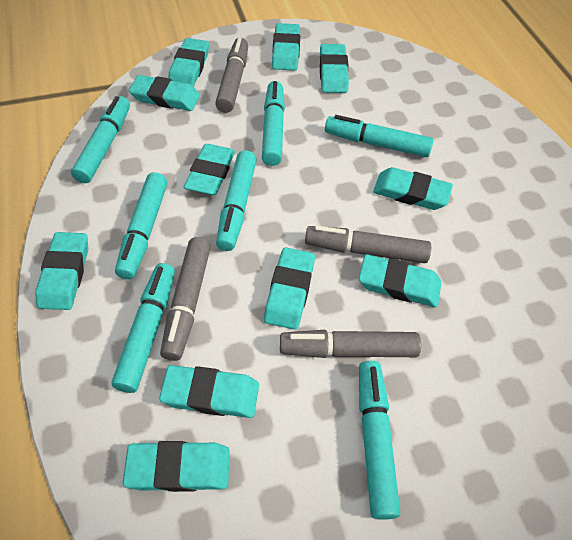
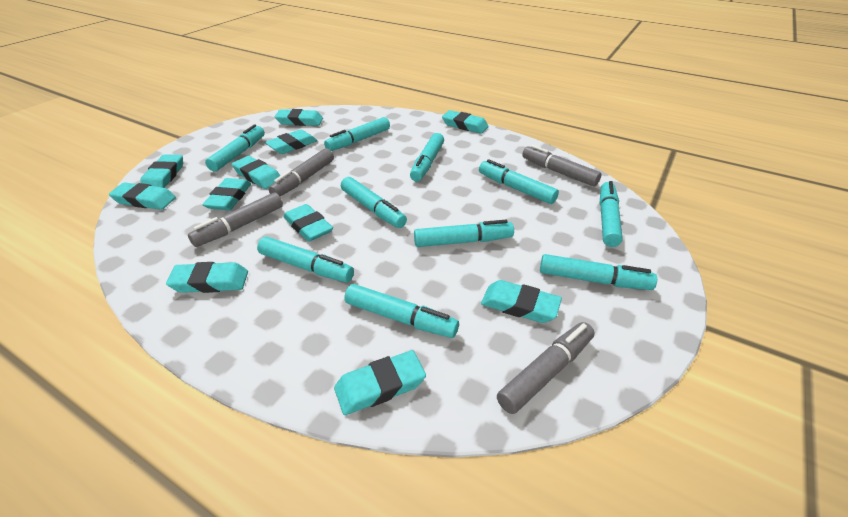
turquoise marker: [71,96,130,183] [111,263,175,393] [115,172,167,279] [216,150,257,251] [262,81,285,166] [325,115,434,157] [359,361,400,520] = 7 -> [205,124,265,172] [257,237,354,282] [324,117,390,151] [341,177,407,228] [344,284,459,338] [410,133,444,182] [414,220,514,247] [479,159,559,204] [540,254,657,290] [599,181,623,247] = 10

